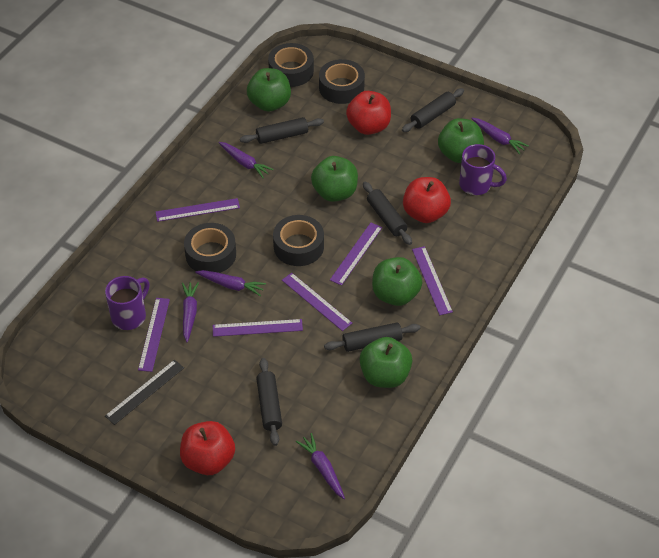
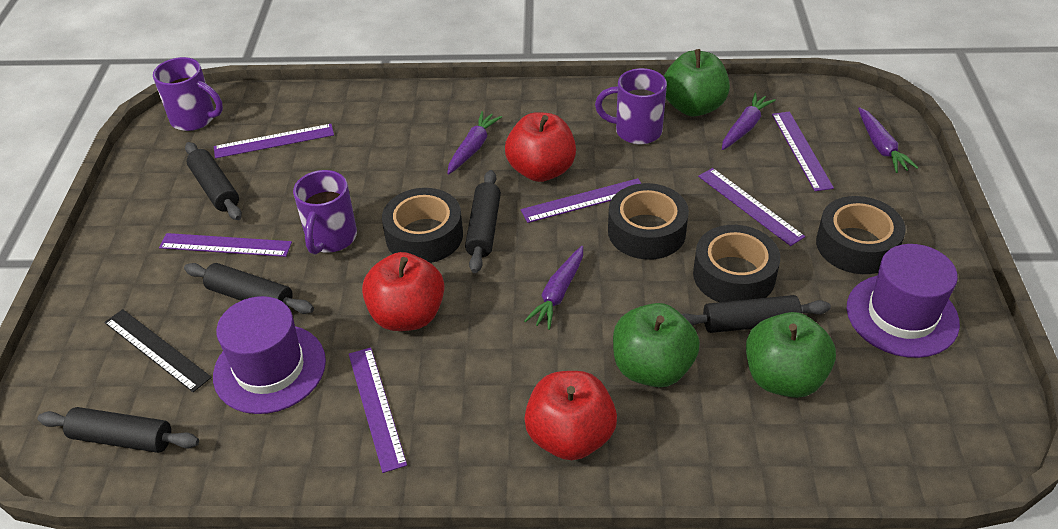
green apple: [247,68,291,112] [311,156,358,202] [360,337,412,388] [372,257,422,306] [438,118,484,163] = 5 -> [613,303,700,388] [664,49,730,116] [746,312,836,398] = 3
purple carrot: [182,282,199,342] [195,270,266,296] [218,142,273,178] [296,433,345,499] [471,118,529,154] = 5 -> [447,111,502,175] [524,246,583,330] [722,93,776,150] [858,107,919,173] = 4
purple hat: none = 0 -> [213,296,326,414] [847,244,960,358] = 2
purple mug: [105,276,150,330] [459,144,507,195] = 2 -> [153,57,223,131] [293,170,357,254] [595,68,667,144] = 3

